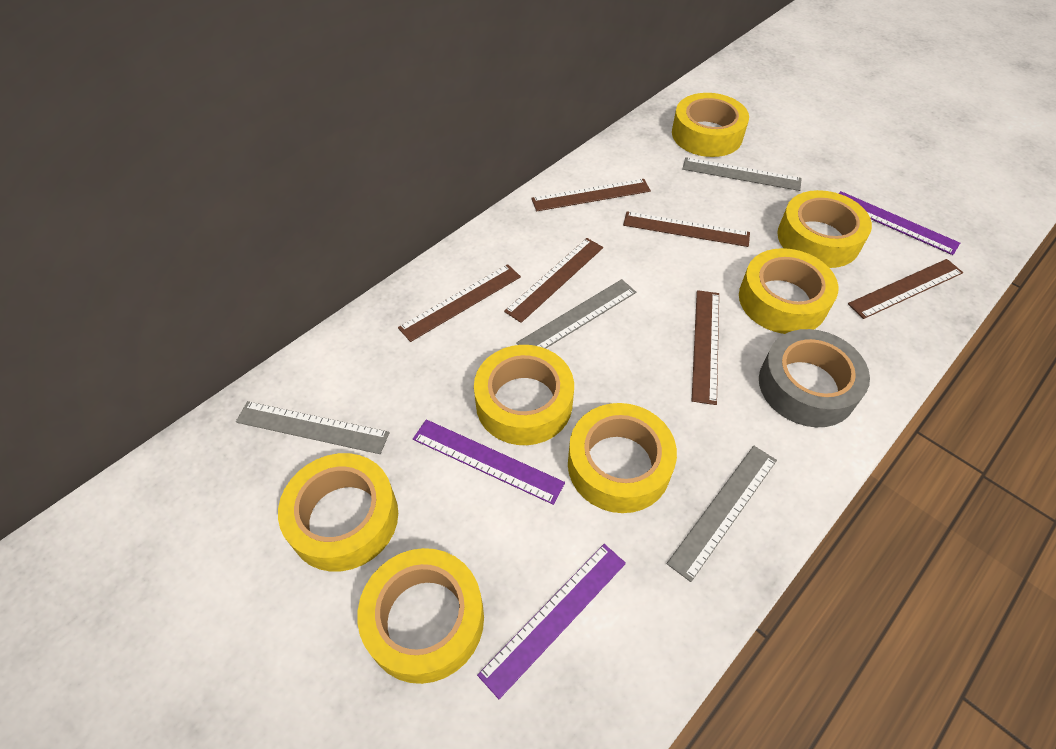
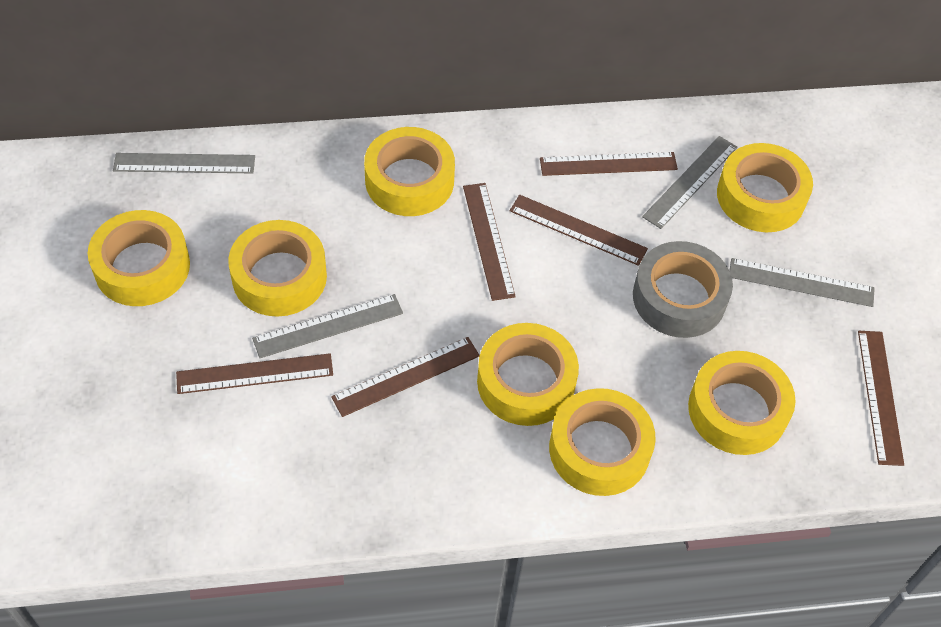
purple ruler: [413,419,565,505] [477,544,626,699] [838,191,960,255] = 3 -> none = 0

